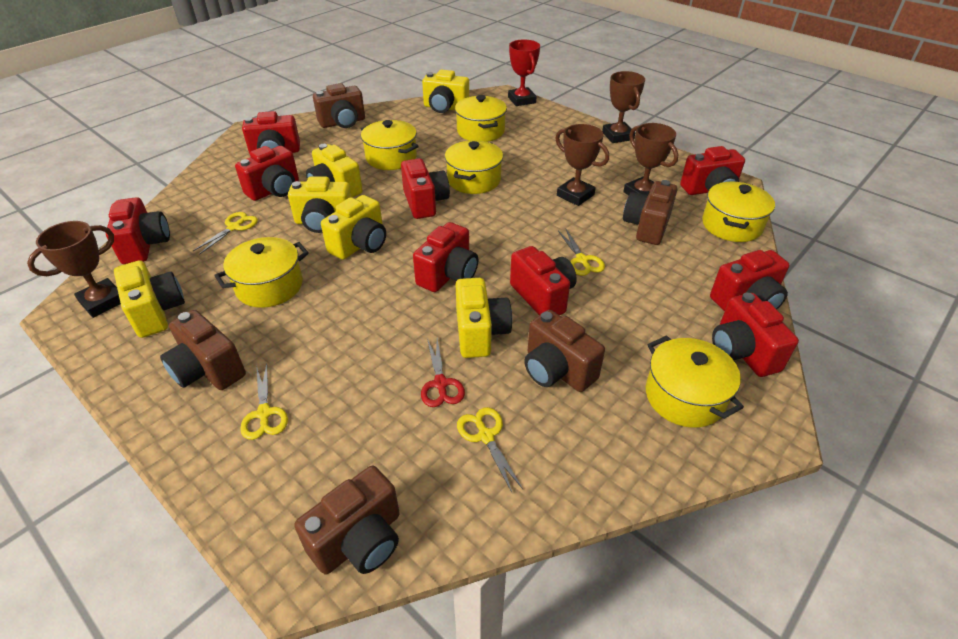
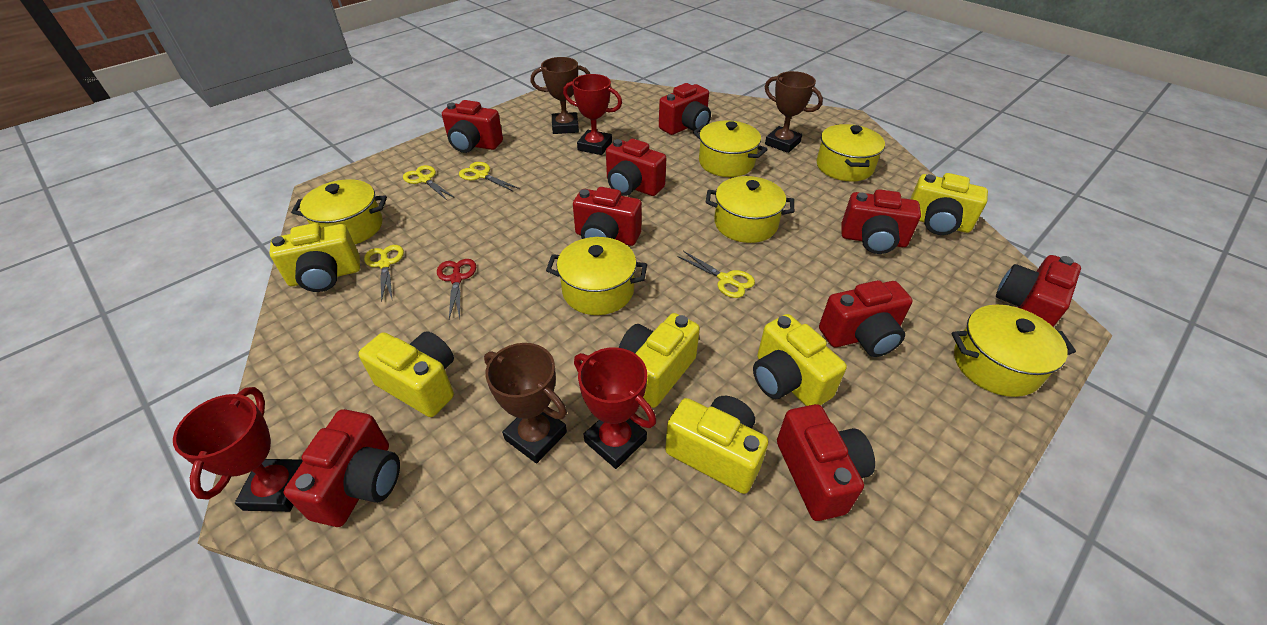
brown camera: [160,310,246,390] [294,466,400,575] [313,83,365,128] [524,310,605,392] [623,180,677,245] = 5 -> none = 0
brown trophy: [27,221,121,318] [555,124,609,206] [602,71,645,143] [623,123,678,195] = 4 -> [484,343,567,463] [531,57,590,134] [765,71,823,153] = 3
red trophy: [508,40,540,106] = 1 -> [173,387,303,512] [563,74,622,155] [574,347,656,469] = 3

